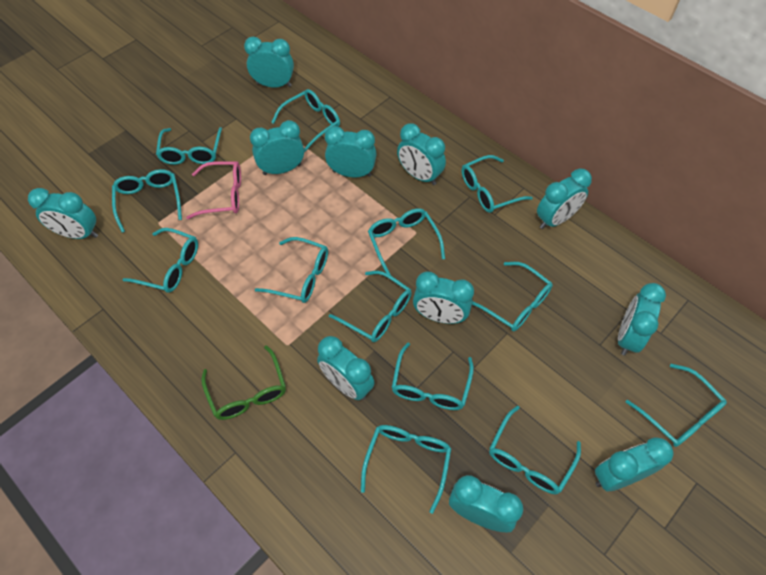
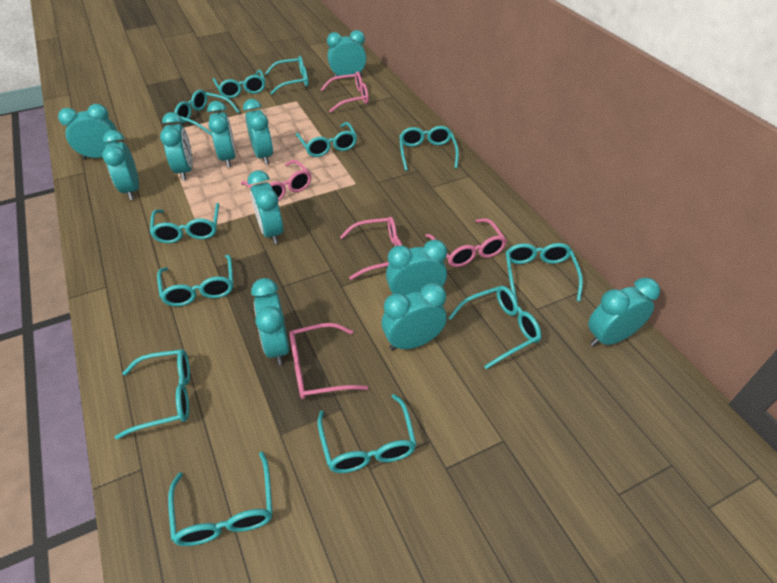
green glasses: [201,345,286,420] = 1 -> none = 0
pink glasses: [186,161,241,219] = 1 -> [241,160,311,201] [289,323,368,399] [320,72,369,113] [340,217,402,280] [426,218,507,267] = 5
turquoise glasses: [112,169,182,233] [122,228,198,293] [156,127,222,165] [255,237,328,303] [271,89,340,153] [329,271,412,342] [361,425,451,514] [368,208,445,275] [391,343,474,410] [462,155,533,213] [472,262,553,331] [489,406,581,494] [626,364,727,447] = 13 -> [115,349,190,440] [150,203,219,243] [157,255,233,306] [168,452,273,546] [174,90,240,135] [213,70,265,98] [265,56,309,95] [296,122,357,157] [317,394,417,473] [399,126,459,171] [449,286,541,369] [506,243,583,302] = 12

